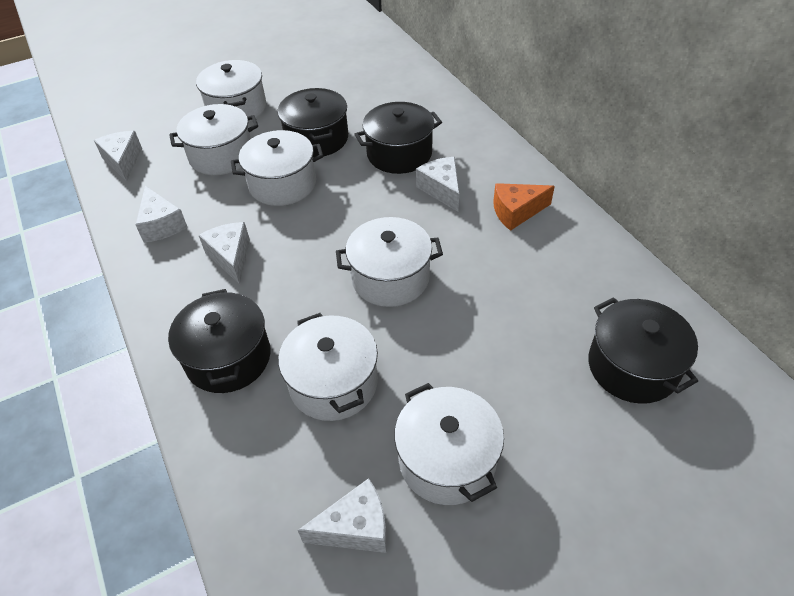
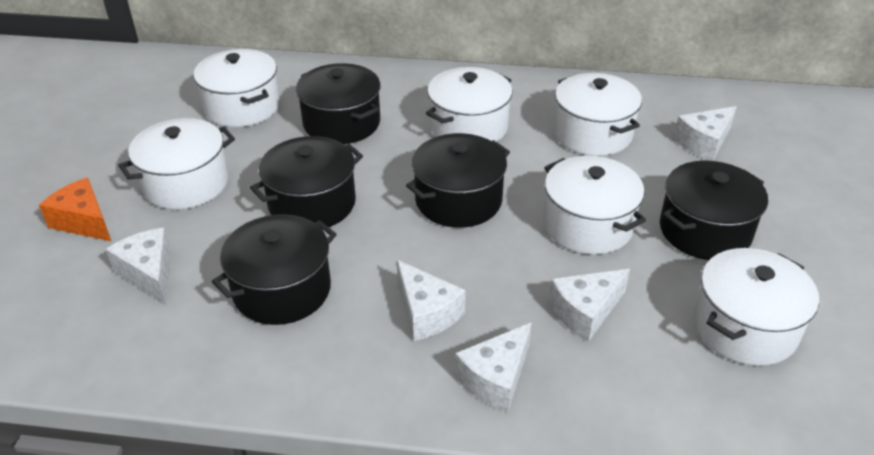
black pot: [168,289,271,393] [278,88,348,158] [354,102,442,174] [588,297,698,404] = 4 -> [212,214,337,325] [250,136,363,229] [296,63,381,144] [406,133,510,228] [660,161,768,260] = 5

